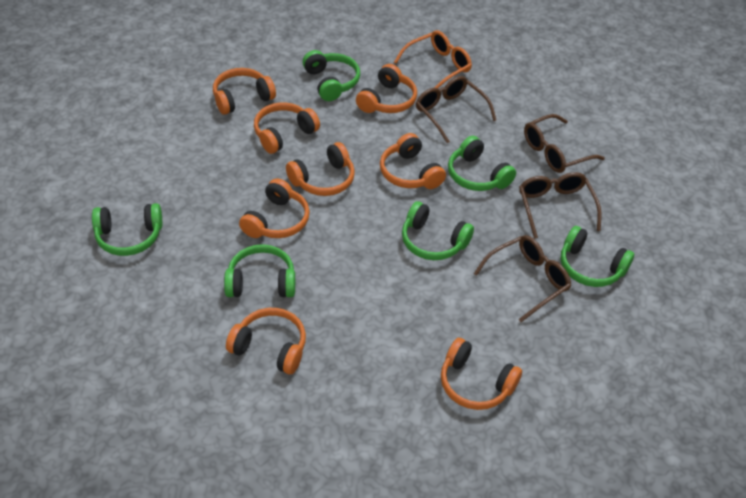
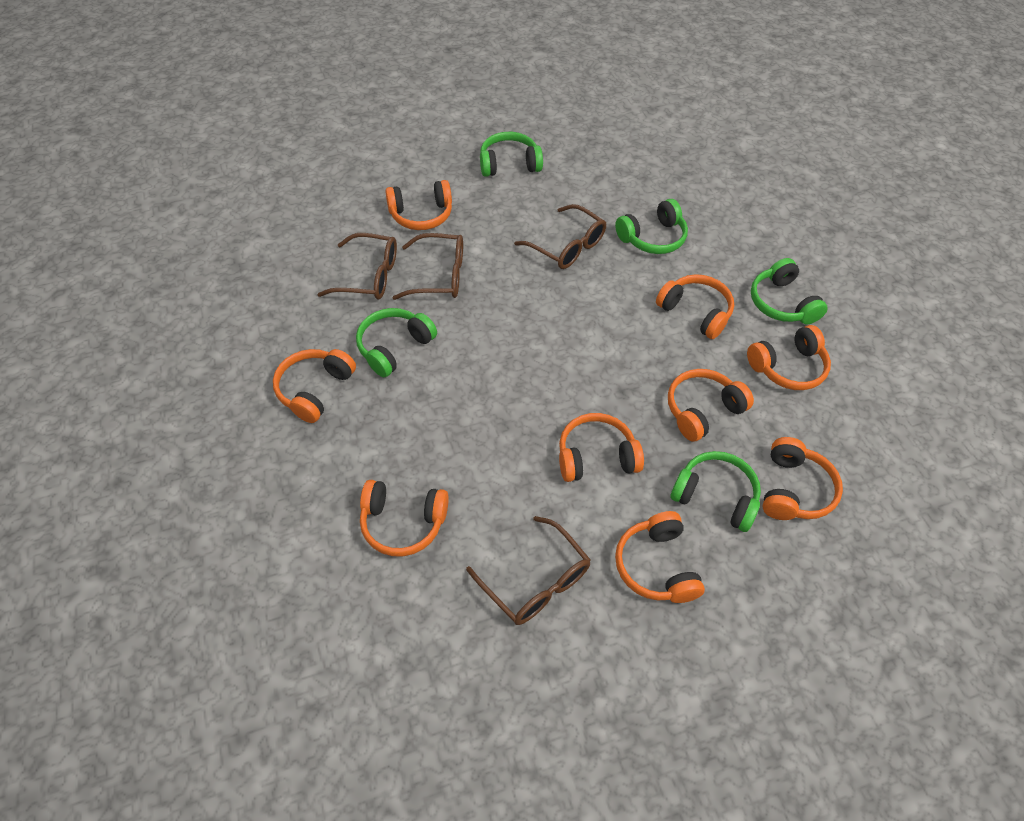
green headphones: [92,203,162,256] [224,244,295,297] [303,50,360,101] [402,201,474,260] [448,136,516,191] [561,226,634,287] = 6 -> [356,308,437,377] [480,132,543,177] [615,199,688,254] [670,451,761,532] [751,258,828,324] = 5
orange glasses: [394,30,472,88] = 1 -> none = 0
orange headphones: [213,68,276,115] [226,308,306,374] [239,178,310,238] [254,103,320,154] [286,142,355,196] [356,64,417,113] [380,133,446,189] [441,338,522,410] = 8 -> [273,349,356,423] [360,480,449,556] [385,180,452,230] [559,413,644,482] [615,511,705,603] [656,274,734,339] [668,369,754,442] [747,325,831,390] [762,437,843,520] = 9

